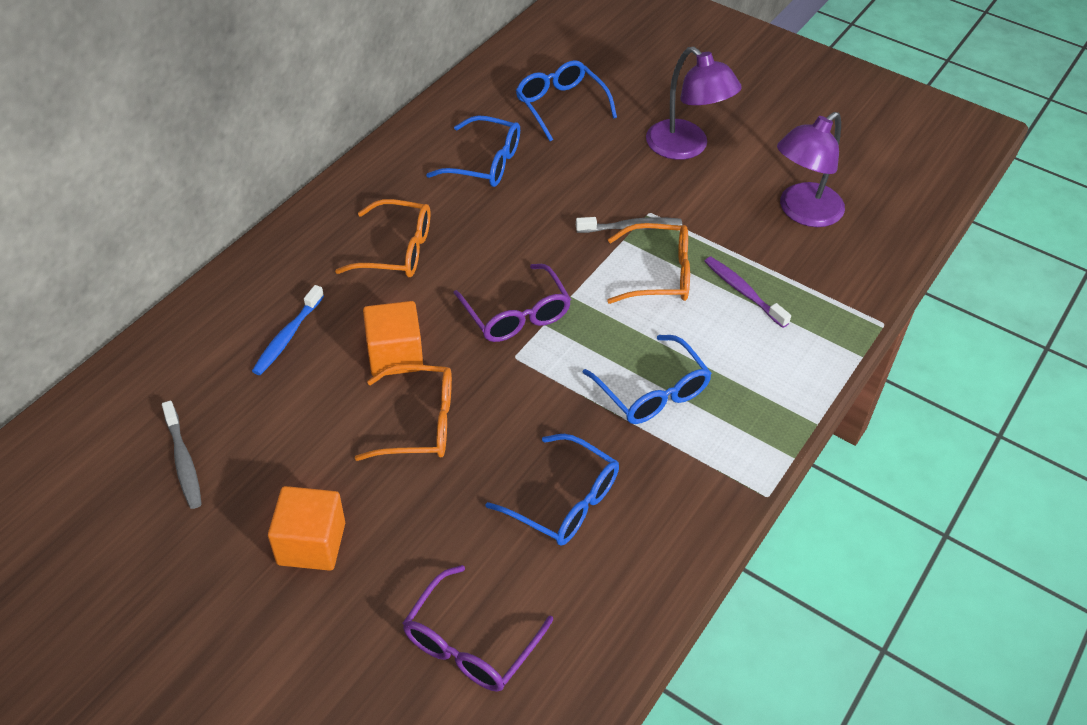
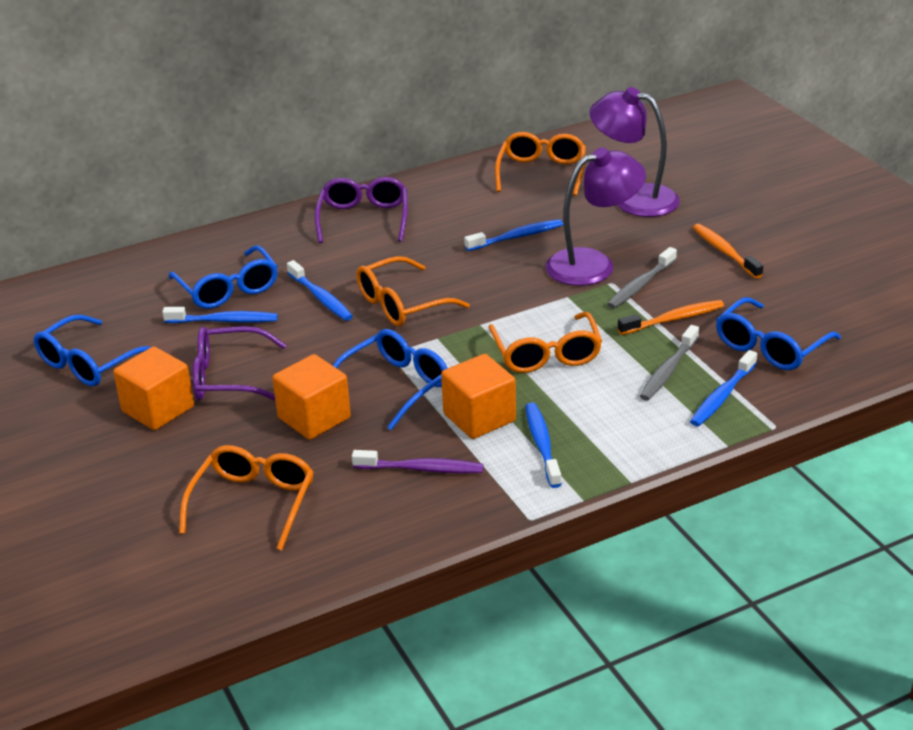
blue toothbrush: [252,285,324,375] = 1 -> [162,307,278,323] [287,260,353,321] [464,219,563,251] [526,403,562,488] [690,350,757,426] = 5
orange cube: [268,486,345,571] [363,301,423,376] = 2 -> [113,346,194,430] [272,354,351,440] [441,354,516,439] = 3
orange glasses: [335,199,430,277] [355,364,452,461] [607,223,690,304] = 3 -> [179,445,314,550] [356,256,470,326] [488,312,602,373] [495,132,586,196] = 4
orange toothbrush: none = 0 -> [618,300,724,335] [693,224,763,279] = 2

